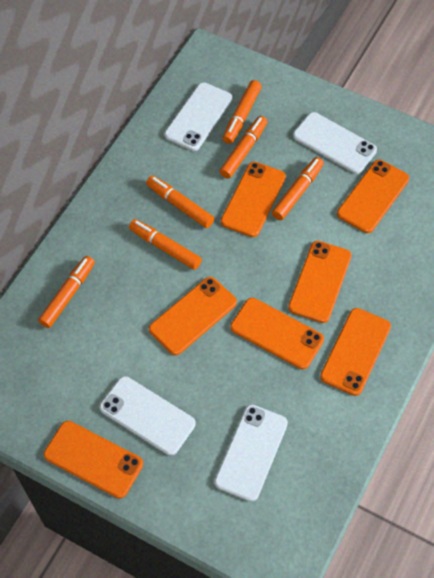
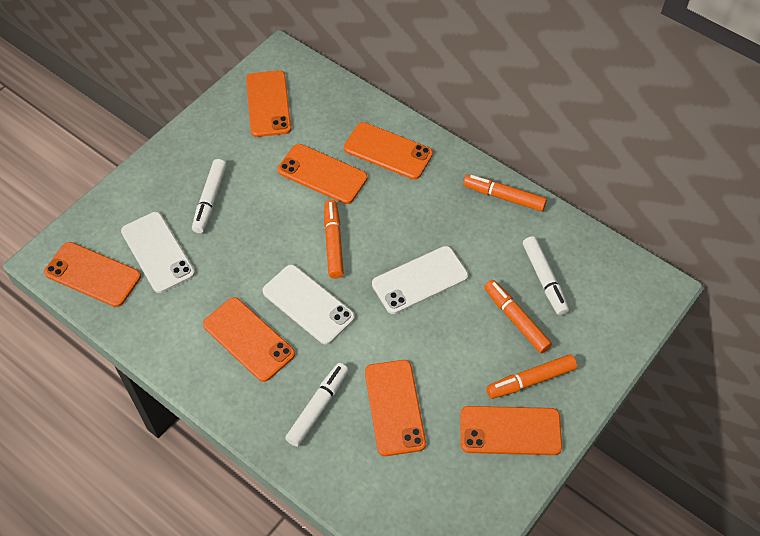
orange marker: [38,256,95,328] [129,219,202,270] [146,175,214,228] [220,116,267,179] [223,80,262,144] [272,157,324,220] = 6 -> [324,200,344,279] [463,174,547,211] [484,280,552,354] [486,354,577,399] = 4
white marker: none = 0 -> [192,159,227,233] [285,363,349,447] [523,236,569,316] = 3
white phone: [100,376,196,456] [165,82,232,151] [214,405,288,502] [293,112,377,174] = 4 -> [121,212,195,293] [262,264,355,345] [372,246,468,314] = 3

